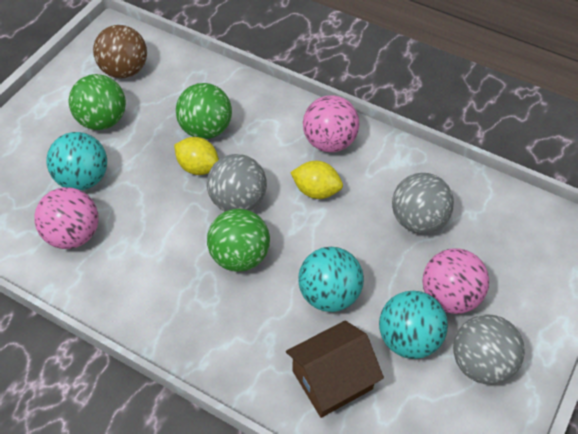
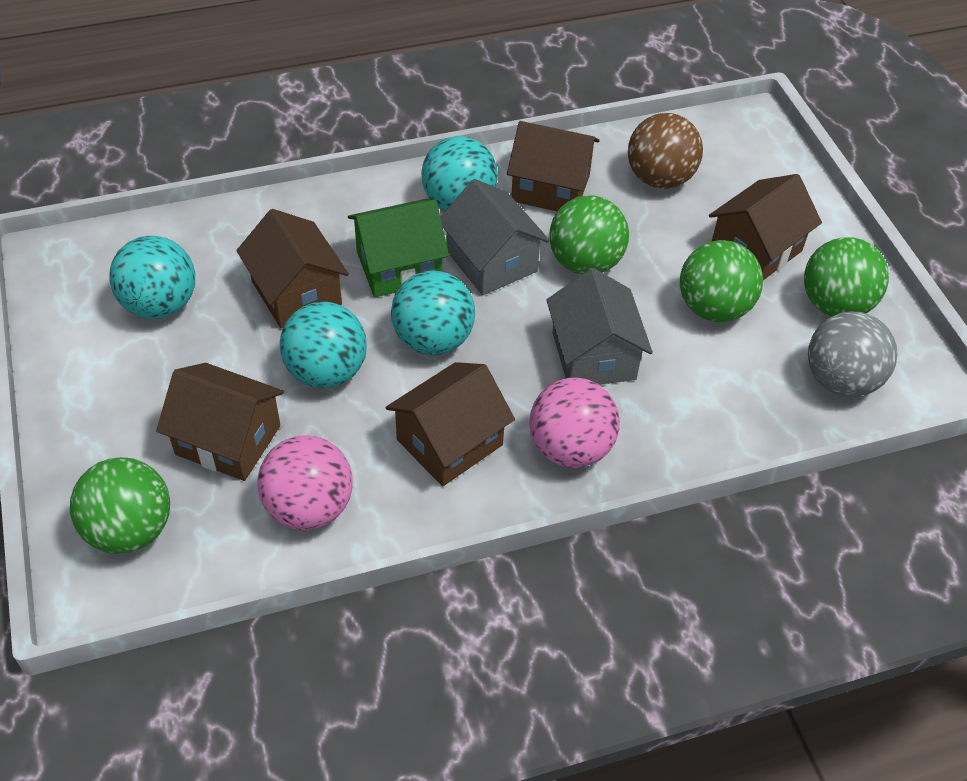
brown house: [286,320,384,418] = 1 -> [156,363,284,481] [236,209,349,328] [385,362,515,486] [507,121,600,212] [709,174,822,280] = 5
green ball: [69,74,126,130] [176,83,232,139] [207,209,270,272] = 3 -> [70,457,170,554] [549,195,629,275] [680,240,763,322] [804,237,889,317] = 4
green house: none = 0 -> [348,199,449,297] = 1
grey ball: [207,154,267,211] [392,173,454,234] [453,314,525,385] = 3 -> [808,312,898,397] = 1
grey house: none = 0 -> [441,179,550,295] [546,268,653,385] = 2
pink ball: [34,187,99,249] [303,95,359,152] [422,248,489,314] = 3 -> [258,436,353,530] [529,377,620,468] = 2
turquoise ball: [47,132,107,191] [298,247,364,312] [379,291,448,359] = 3 -> [109,236,195,319] [280,302,367,388] [391,271,475,355] [421,136,498,211] = 4
yellow lemon: [174,137,219,175] [290,161,343,199] = 2 -> none = 0

